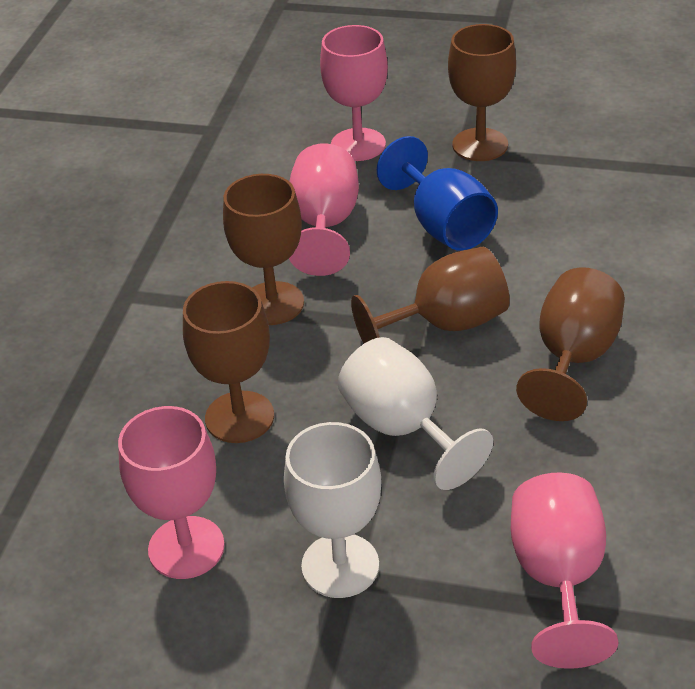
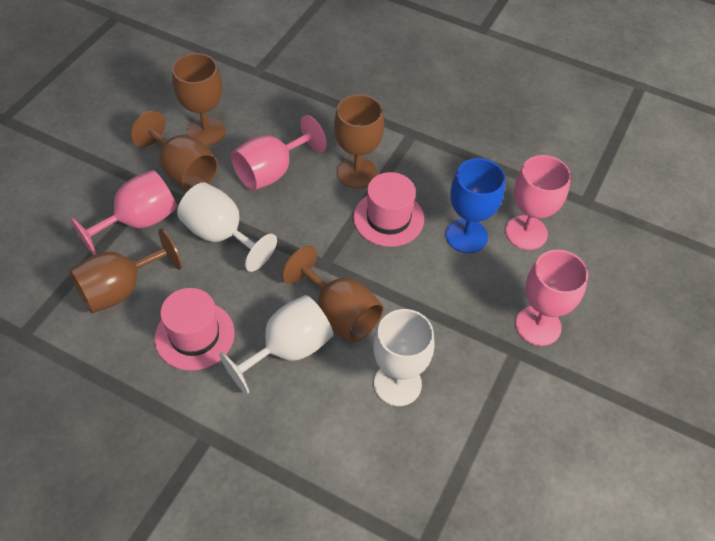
pink hat: none = 0 -> [155,288,235,371] [353,172,424,247] = 2
white goblet: [284,422,382,598] [338,337,493,490] = 2 -> [177,182,277,272] [219,295,333,394] [373,309,435,406] = 3

